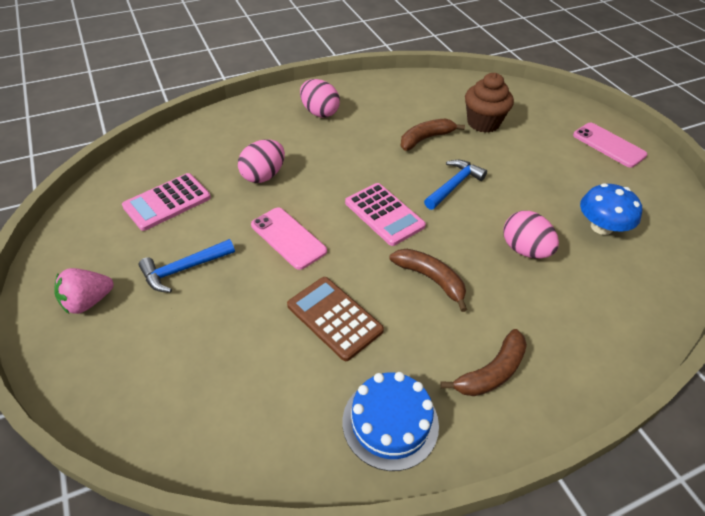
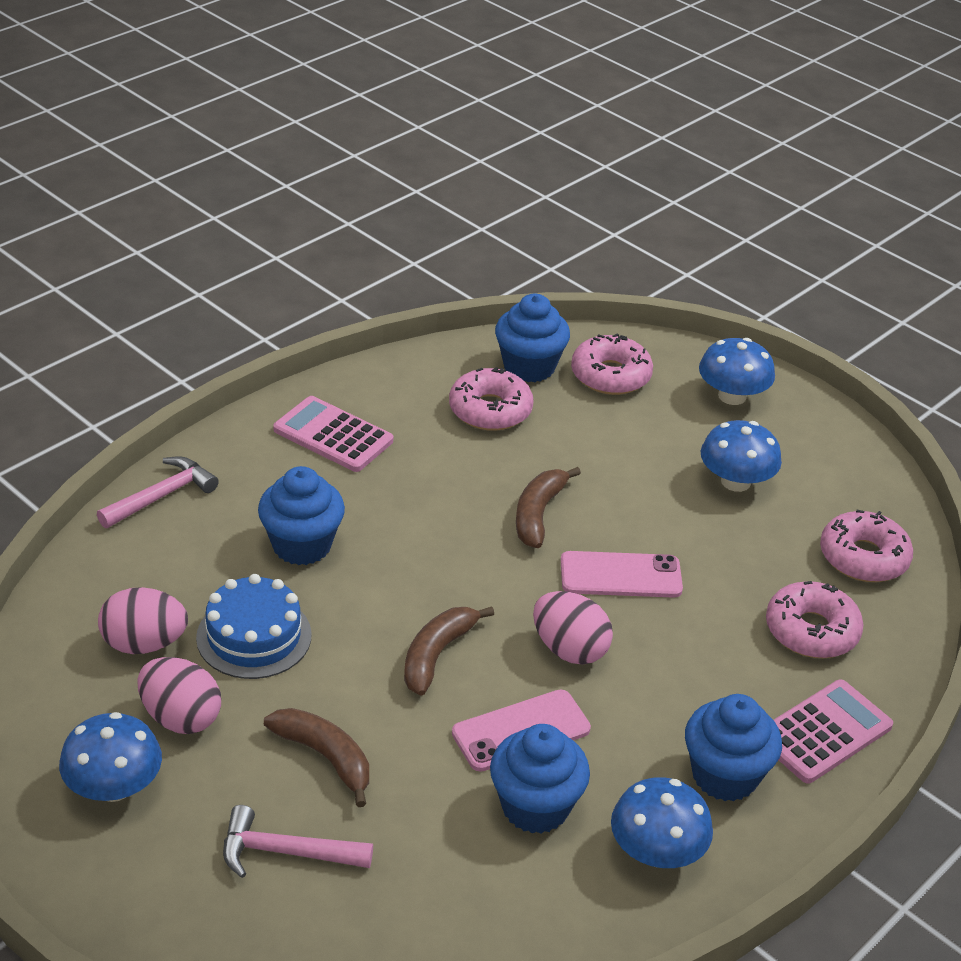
blue cupcake: none = 0 -> [258,466,345,565] [490,724,590,834] [495,293,570,382] [685,694,782,801] = 4
blue hammer: [138,239,235,293] [424,160,487,210] = 2 -> none = 0
blue mushroom: [580,184,642,235] = 1 -> [59,712,162,802] [611,777,713,868] [699,338,775,405] [701,420,782,492] = 4
brown calculator: [287,277,384,361] = 1 -> none = 0
brown cupcake: [465,73,514,133] = 1 -> none = 0
pink donut: none = 0 -> [449,367,534,431] [571,333,653,395] [766,581,864,658] [820,510,913,582] = 4
pink hammer: none = 0 -> [97,456,219,528] [223,805,373,878] = 2
pink strawberry: [54,268,114,314] = 1 -> none = 0

